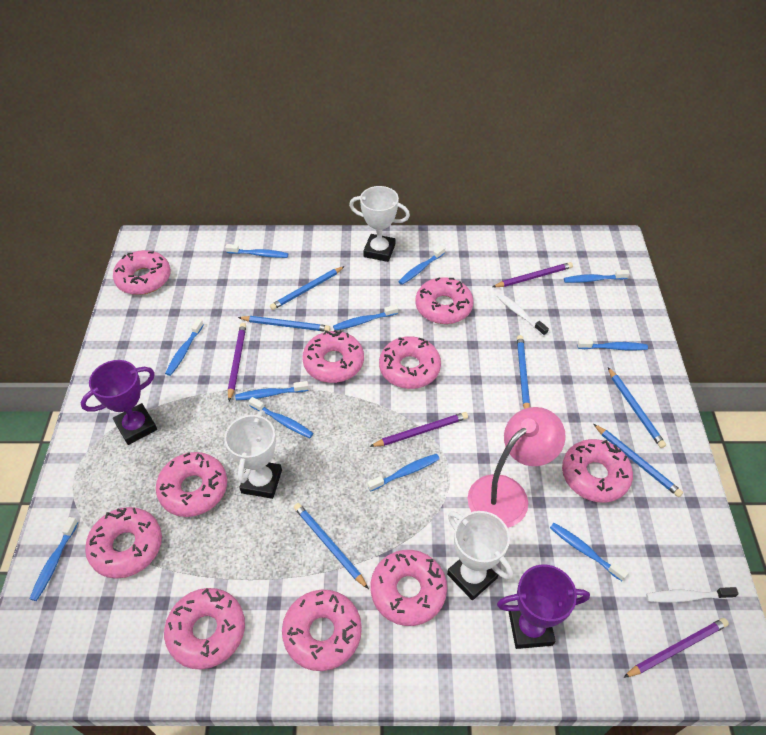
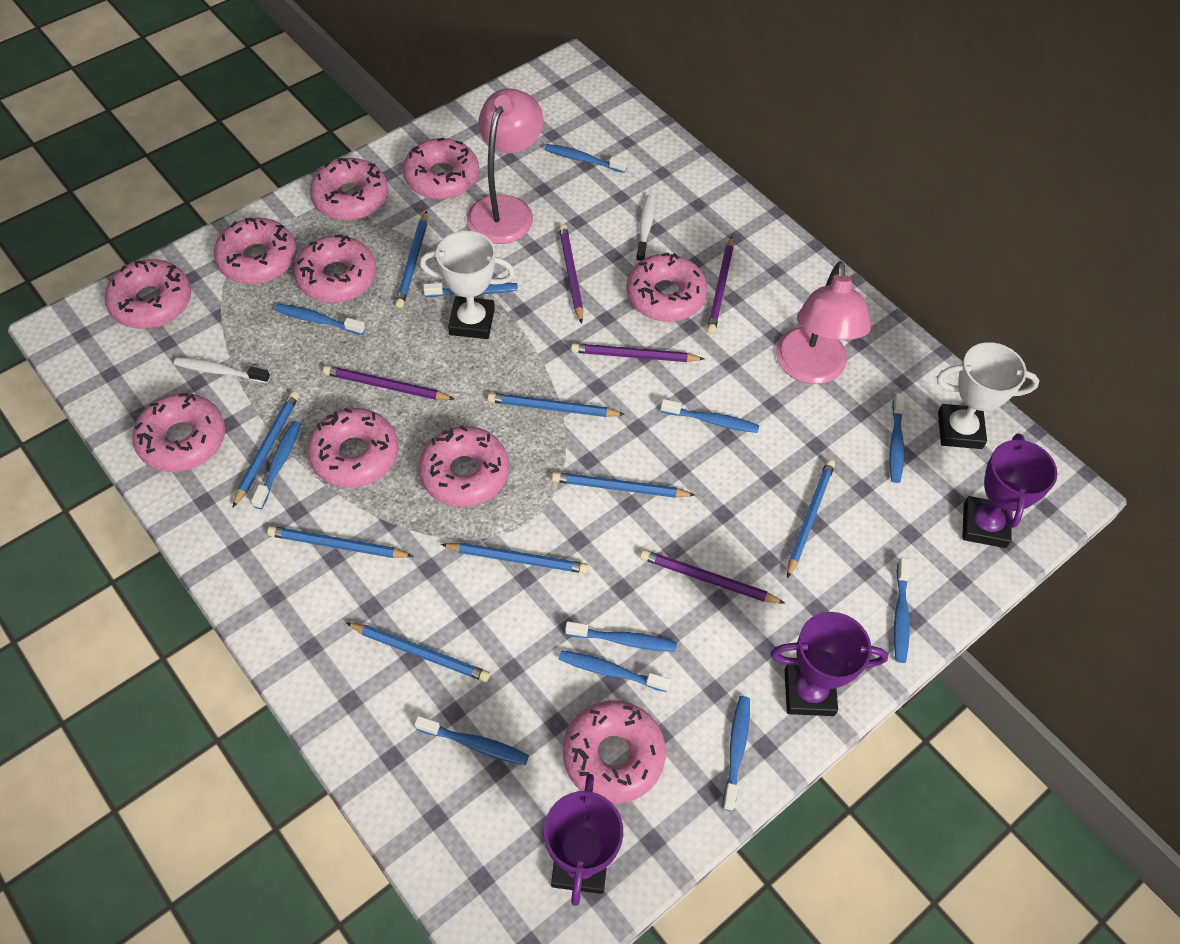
blue pencil: [238,316,330,331] [270,266,345,310] [294,503,369,589] [517,335,530,409] [593,424,683,497] [608,367,666,448] = 6 -> [232,391,299,508] [267,526,414,558] [346,623,490,682] [395,211,427,308] [441,543,589,574] [487,393,625,417] [552,472,695,498] [787,459,835,578] = 8
pink lamp: [468,407,566,528] = 1 -> [467,88,543,244] [776,261,871,384] = 2
purple pencil: [228,323,246,401] [369,412,468,447] [493,262,573,287] [623,618,729,678] = 4 -> [323,365,454,400] [559,224,583,324] [571,343,704,362] [640,550,785,604] [707,236,734,334] = 5
purple trophy: [81,360,157,445] [497,564,590,649] = 2 -> [544,774,623,906] [771,612,888,716] [962,433,1058,548] = 3
white trophy: [224,410,282,499] [349,186,410,262] [447,511,513,600] = 3 -> [420,231,515,339] [936,342,1039,449] = 2

